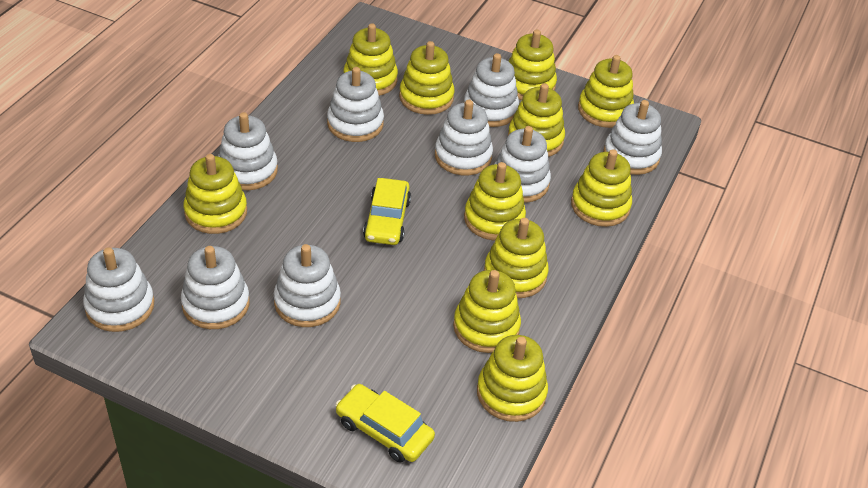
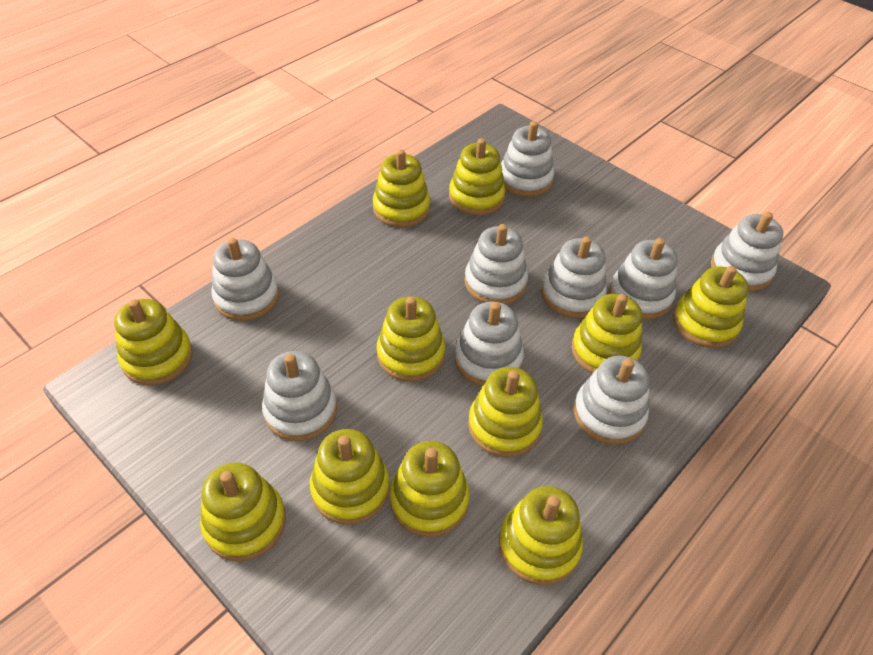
yellow car: [335,384,435,463] [363,178,411,245] = 2 -> none = 0

